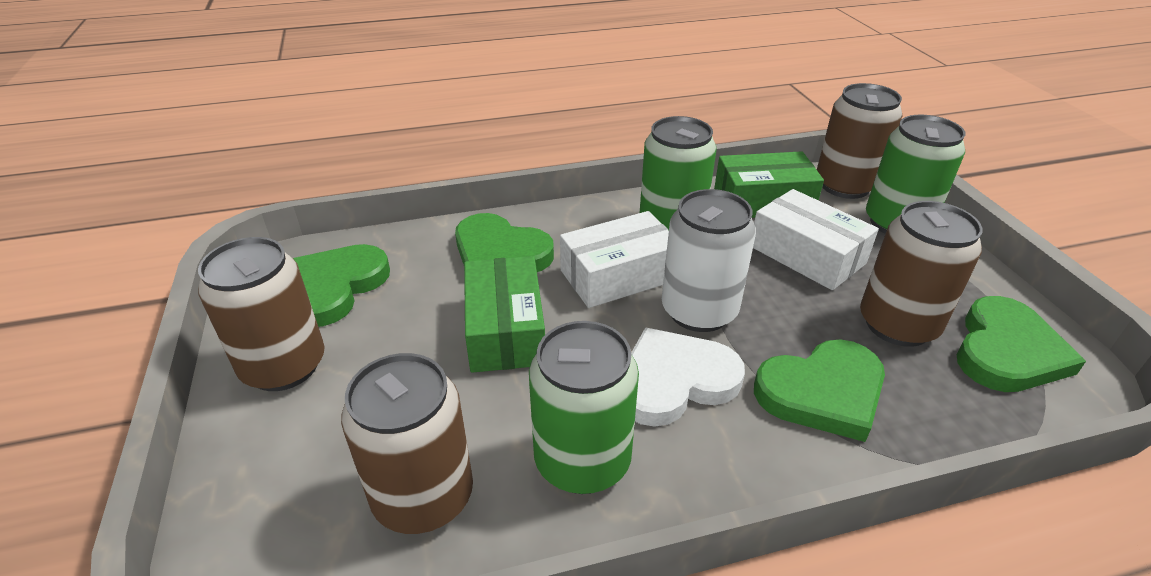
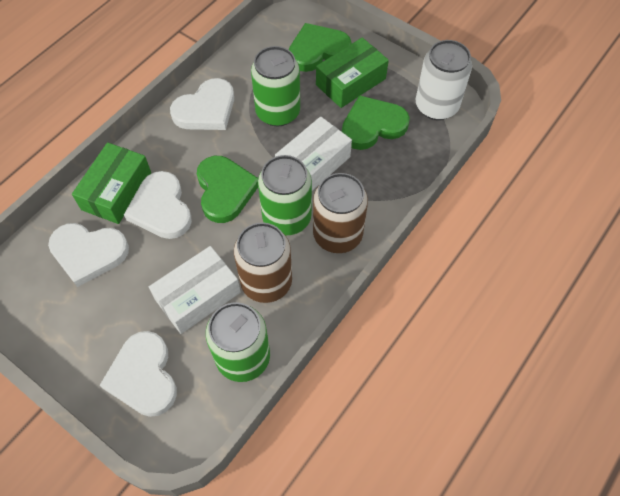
brown can: [198,237,325,391] [341,353,473,534] [817,83,902,199] [860,201,982,347] = 4 -> [234,222,292,303] [313,173,368,253] = 2
green heart: [293,244,390,327] [455,213,554,272] [754,339,885,442] [956,296,1086,392] = 4 -> [197,156,258,223] [289,23,351,72] [342,95,410,150] = 3
white heart: [631,328,745,427] = 1 -> [48,223,129,287] [100,331,177,417] [124,171,192,239] [170,78,234,130] = 4

